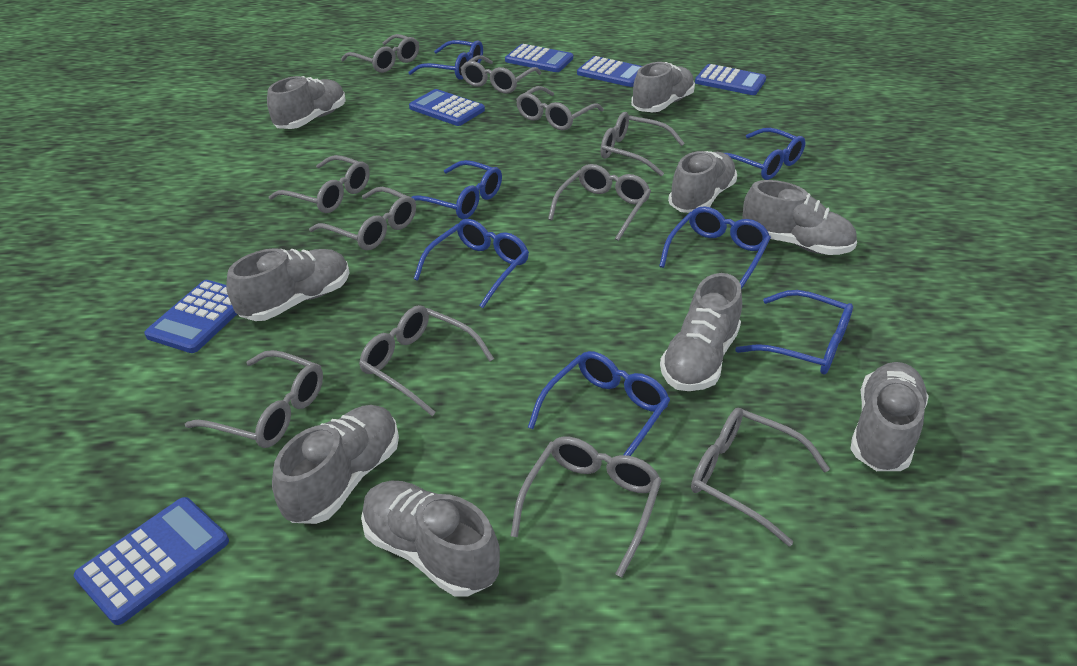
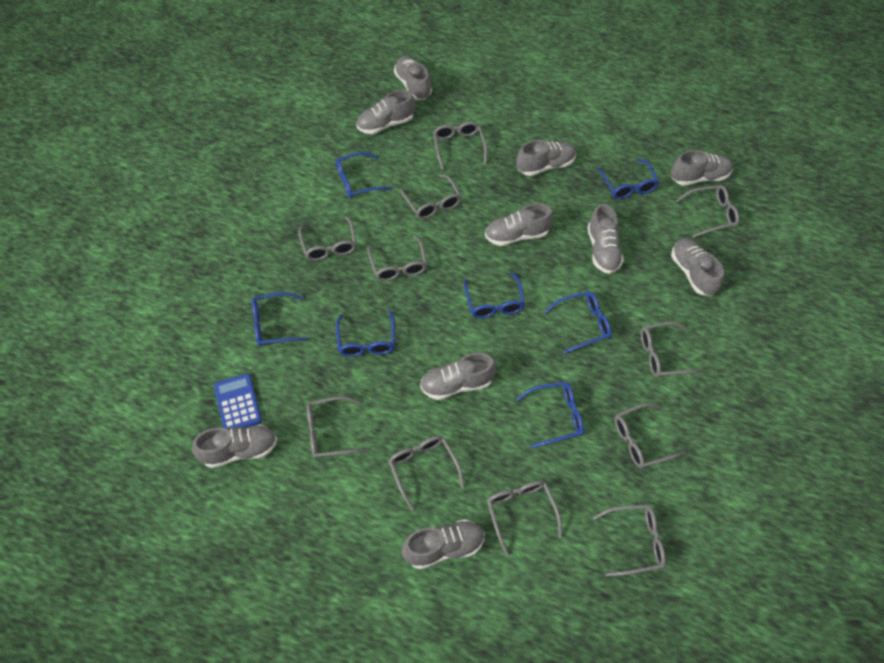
blue calculator: [74,497,229,625] [144,280,237,353] [409,89,485,126] [505,44,573,72] [577,56,642,87] [695,64,766,95] = 6 -> [214,373,262,429] = 1
grey shoe: [226,248,350,321] [267,76,346,129] [272,405,399,524] [361,481,500,597] [631,62,695,112] [660,273,742,391] [668,151,737,213] [742,180,857,255] [850,362,929,471] = 9 -> [192,425,277,468] [356,90,415,134] [394,56,432,100] [402,519,485,569] [420,353,496,400] [485,203,553,246] [516,140,576,176] [587,204,624,274] [671,150,733,186] [671,238,724,296] = 10

